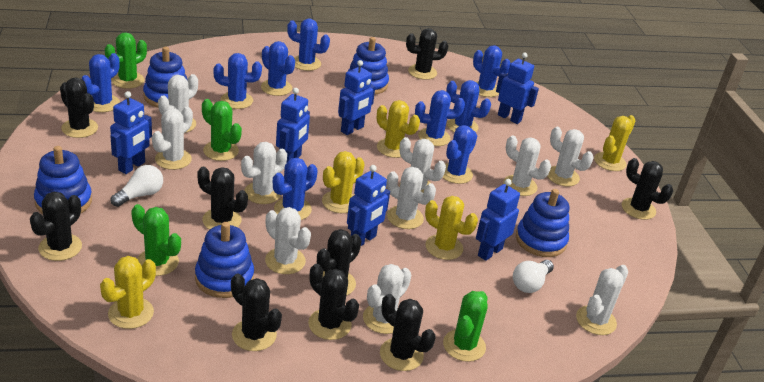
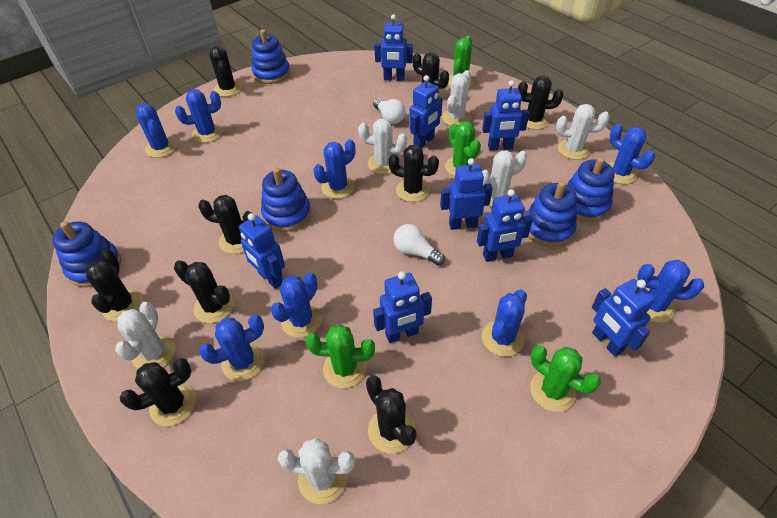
blue cactus: [81,53,120,112] [213,53,262,109] [261,41,295,96] [273,158,318,220] [287,18,330,71] [415,90,465,146] [442,125,477,184] [446,80,491,132] [473,45,511,97] = 9 -> [136,104,177,158] [175,89,223,143] [199,315,265,381] [271,272,322,338] [314,139,355,199] [482,289,527,357] [608,124,655,184] [637,260,704,323] = 8
blue robot: [110,91,152,174] [276,88,310,162] [338,60,375,135] [347,165,390,246] [476,179,520,261] [496,52,539,124] = 6 -> [239,213,285,289] [373,271,432,343] [374,14,413,81] [409,75,443,148] [440,158,493,230] [477,189,532,262] [482,80,529,151] [592,279,655,357] = 8
white cactus: [152,107,193,170] [158,74,198,133] [241,142,287,204] [265,207,311,274] [363,264,411,334] [387,167,436,229] [399,137,446,193] [503,135,551,196] [547,127,593,186] [576,265,628,335] = 10 -> [115,302,176,369] [278,438,355,504] [358,118,407,174] [442,70,472,126] [482,150,527,207] [556,104,610,160] = 6
yellow cactus: [100,256,156,329] [322,151,364,213] [377,100,420,158] [425,196,478,260] [594,115,635,171] = 5 -> none = 0

